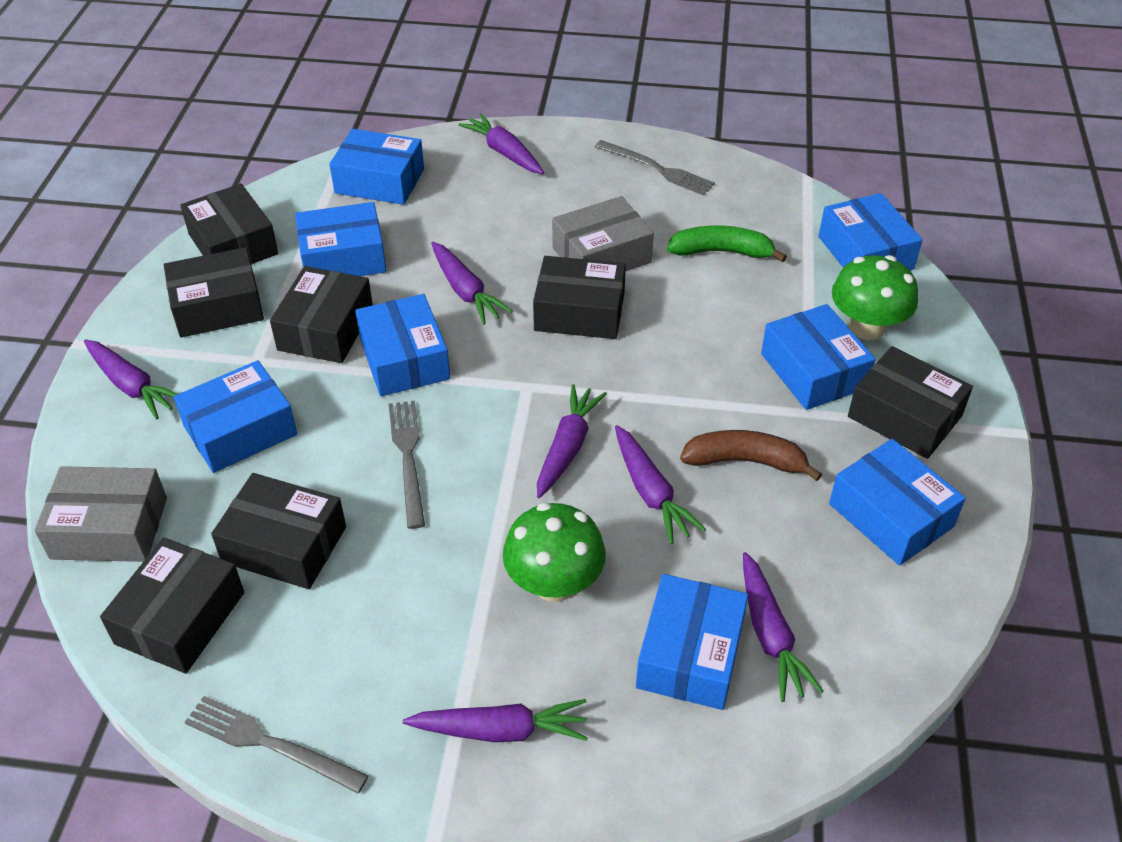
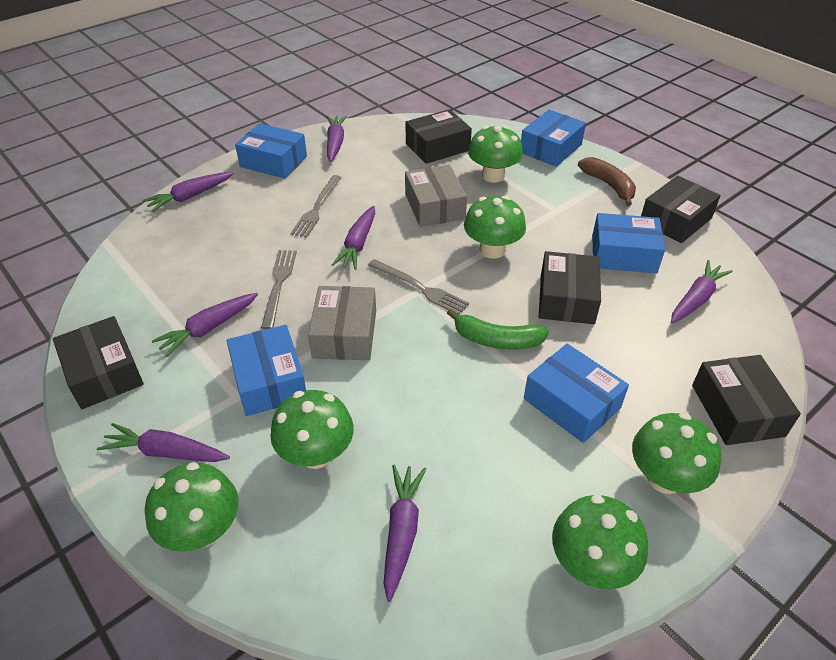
black box: [100,537,244,674] [164,247,264,337] [180,183,278,265] [211,473,346,589] [270,266,373,363] [533,256,626,339] [848,346,973,459] = 7 -> [53,316,144,409] [405,109,472,164] [539,251,601,324] [641,176,721,243] [692,355,801,445] = 5
blue box: [174,360,297,473] [295,202,387,276] [330,129,424,205] [355,294,450,396] [636,574,748,710] [761,304,876,410] [818,193,923,270] [829,439,966,565] = 8 -> [227,325,306,416] [235,123,307,179] [521,110,586,167] [524,344,629,443] [592,213,665,273] = 5
green mushroom: [503,503,606,602] [832,255,918,340] = 2 -> [145,462,239,552] [270,390,354,469] [464,196,526,259] [468,126,523,183] [552,495,648,589] [632,413,721,494] = 6

